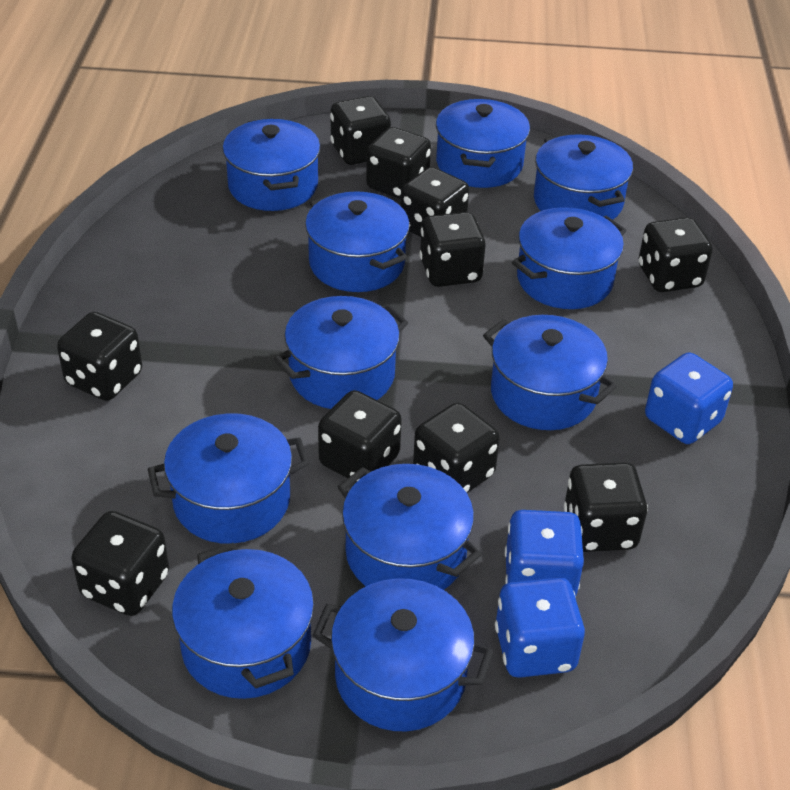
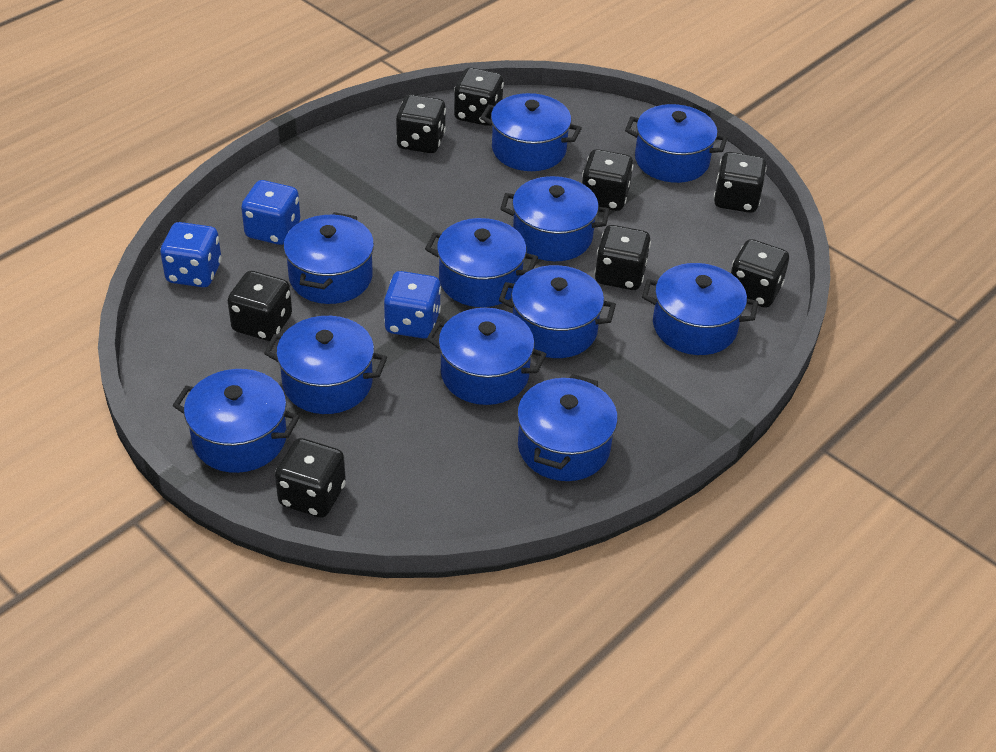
black dice: [57,312,142,401] [71,511,169,616] [318,390,402,483] [330,96,391,165] [366,127,431,199] [400,167,469,237] [413,403,500,493] [419,212,485,287] [564,462,648,552] [639,217,713,292] = 10 -> [228,271,292,341] [275,438,346,518] [396,94,446,153] [454,68,504,126] [582,149,634,211] [594,225,651,290] [714,152,767,213] [731,239,789,308] = 8

